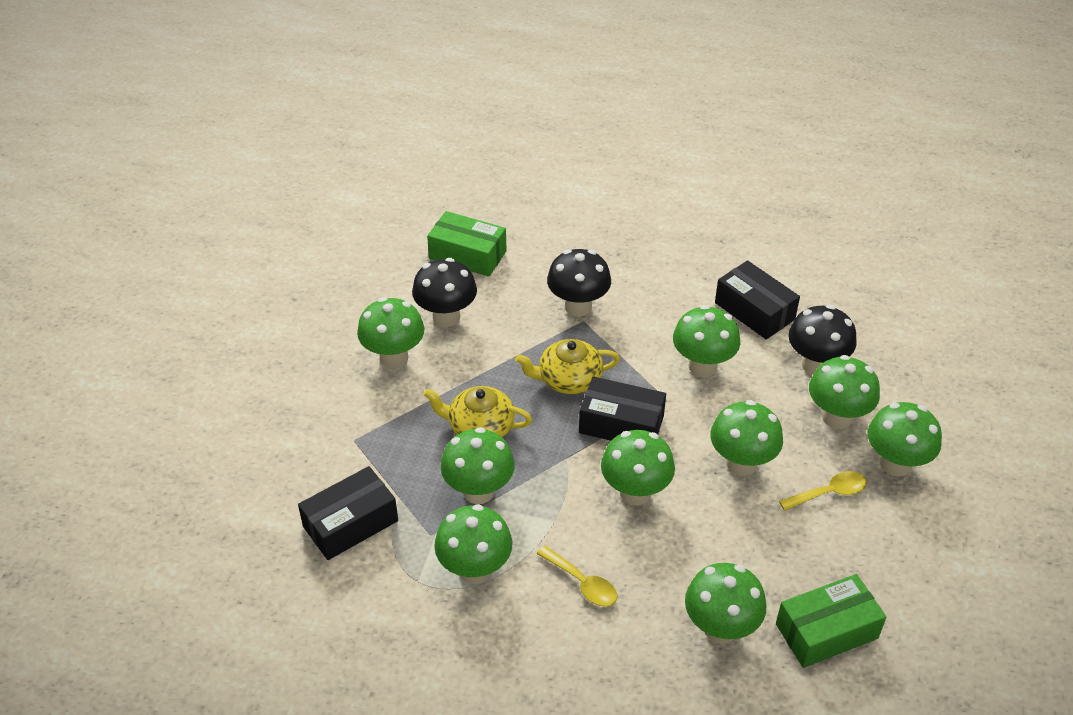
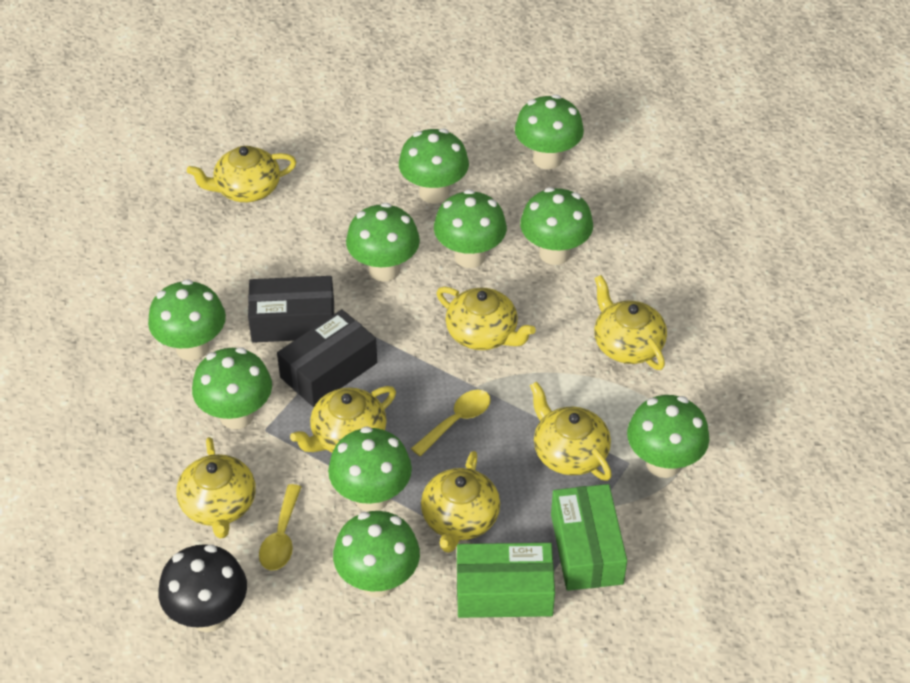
black box: [298,466,398,560] [579,376,666,441] [715,260,800,339] = 3 -> [248,276,334,343] [277,309,377,407] = 2
black mushroom: [412,258,477,327] [547,249,611,317] [788,305,857,375] = 3 -> [158,544,247,632] = 1
green mushroom: [357,297,424,368] [434,504,512,584] [441,427,515,504] [601,430,675,505] [673,305,740,377] [685,563,766,644] [710,400,783,476] [809,355,880,429] [868,402,942,477] = 9 -> [148,279,226,361] [192,347,272,429] [328,426,412,512] [333,511,420,597] [346,203,420,282] [399,128,469,204] [434,189,507,268] [515,94,584,169] [520,187,593,265] [627,395,709,478] = 10
yellow teapot: [423,386,532,438] [515,339,620,394] = 2 -> [176,437,256,539] [187,146,296,202] [290,386,396,453] [421,451,500,553] [437,287,536,350] [530,381,612,481] [594,275,667,370] = 7

